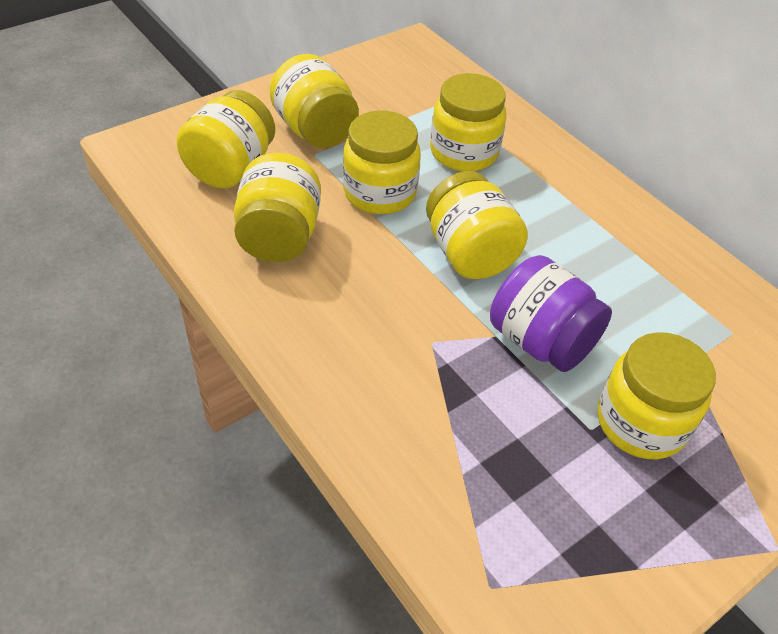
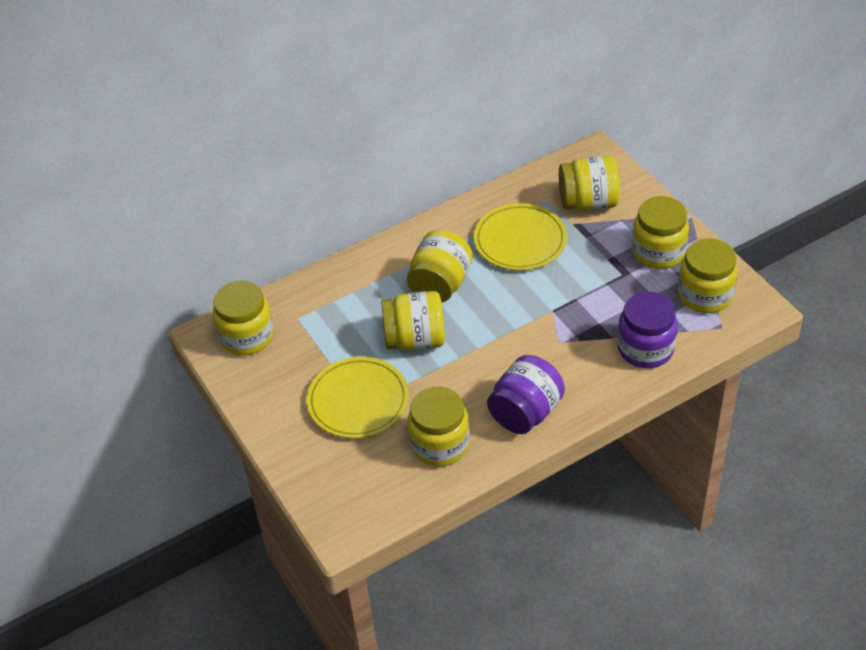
purple jar: [490,255,612,372] = 1 -> [487,355,565,434] [617,291,678,368] = 2
yellow plate: none = 0 -> [307,357,409,438] [474,203,567,271] = 2

